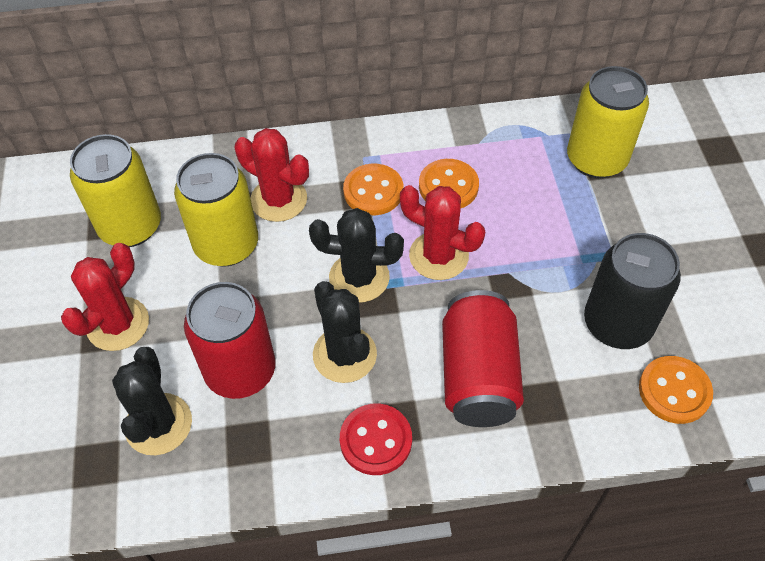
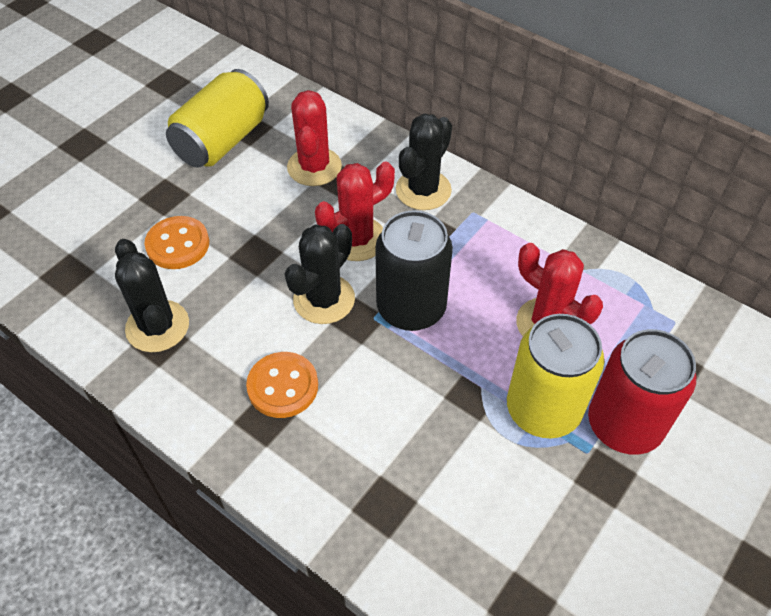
orange button: [343,164,403,215] [419,159,479,208] [639,356,713,424] = 3 -> [145,216,209,269] [246,352,318,418] = 2
red button: [340,404,412,475] = 1 -> none = 0
red can: [184,282,276,399] [442,290,524,427] = 2 -> [588,329,696,455] = 1
yellow can: [70,134,161,247] [174,153,258,267] [567,66,649,178] = 3 -> [166,69,269,168] [507,314,604,438] = 2

